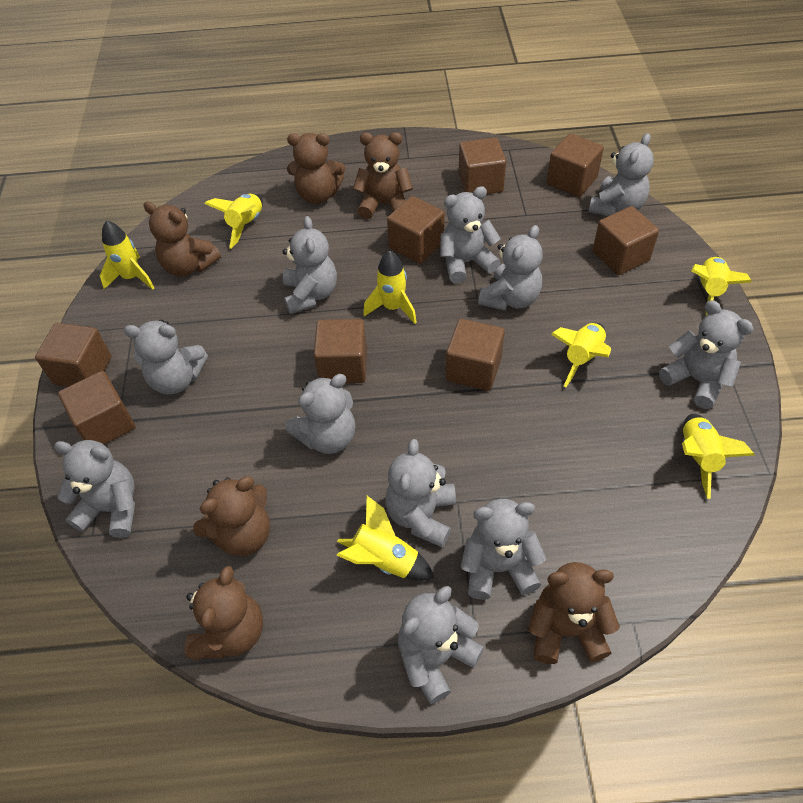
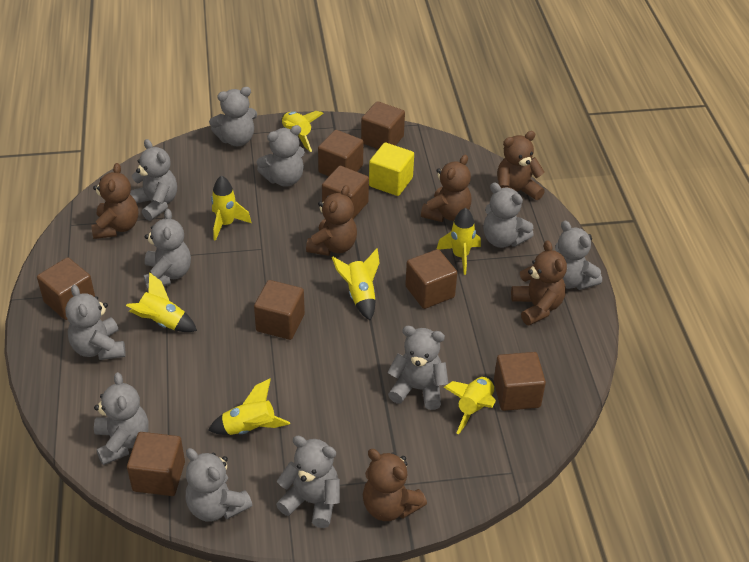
yellow cube: none = 0 -> [369,143,414,196] = 1

